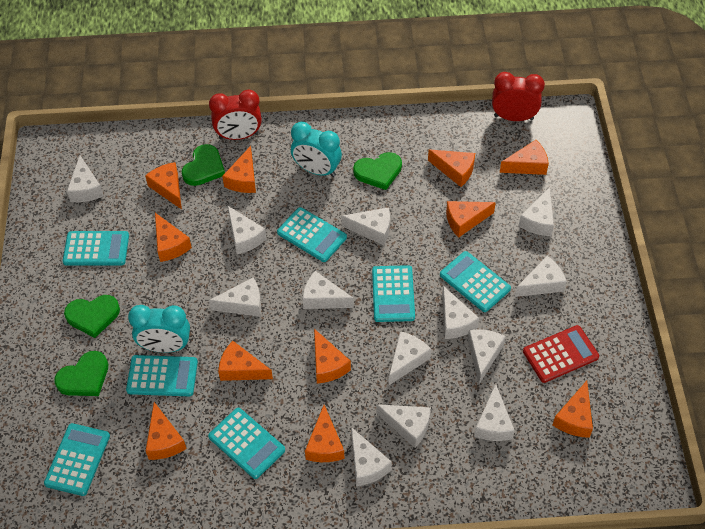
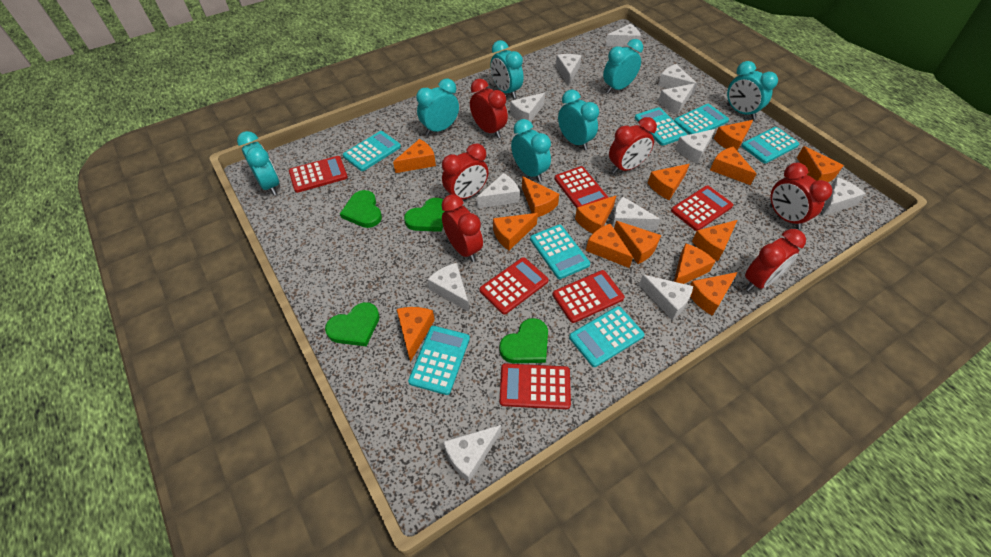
orange cheese: [145,162,182,209] [146,402,187,460] [155,213,192,262] [218,341,273,381] [222,146,256,193] [305,405,344,462] [314,329,351,384] [428,149,475,187] [446,201,496,238] [500,140,549,175] [553,381,593,438] = 11 -> [393,139,436,173] [397,307,435,362] [493,213,538,250] [522,176,559,217] [575,195,617,234] [586,224,633,268] [614,221,661,264] [648,164,690,200] [674,243,715,284] [690,272,738,316] [692,220,737,261] [710,147,756,185] [714,120,753,151] [797,146,844,182] = 14
red calculator: [523,325,599,383] = 1 -> [289,156,348,193] [479,257,549,315] [500,363,571,409] [553,270,625,323] [554,166,609,208] [671,186,733,231] = 6
red clock: [209,90,262,140] [492,72,545,121] = 2 -> [441,194,483,262] [442,144,488,199] [470,79,508,138] [609,117,657,174] [745,229,806,291] [770,163,832,229] = 6
turquoise clock: [128,305,190,353] [291,122,342,177] = 2 -> [237,131,279,195] [416,78,459,135] [490,40,524,99] [511,119,551,182] [558,89,599,150] [603,39,643,93] [727,61,778,119] = 7
white cheese: [67,156,104,202] [209,278,261,317] [228,206,266,254] [303,271,354,309] [341,207,390,245] [351,427,392,486] [376,404,431,448] [389,331,431,385] [442,286,479,339] [468,329,506,384] [474,384,515,441] [515,256,567,297] [519,187,554,236] = 13 -> [427,263,469,312] [443,425,501,482] [476,173,520,208] [510,92,545,122] [556,54,581,86] [605,24,641,47] [612,197,661,230] [639,275,693,320] [658,64,697,95] [658,83,695,115] [676,129,715,163] [822,177,866,216] = 12

